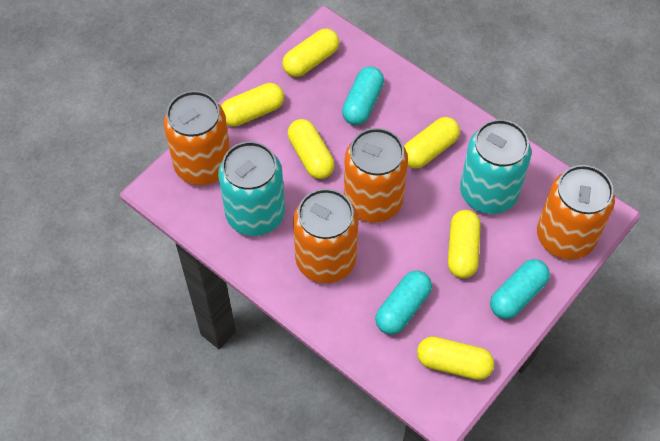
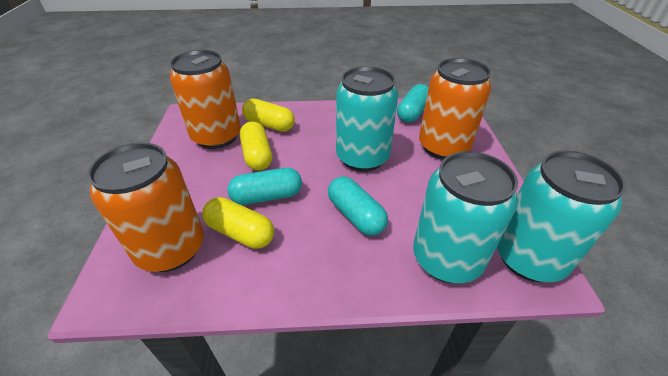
orange can: [163,91,230,185] [293,189,358,283] [344,128,408,223] [537,165,615,260] = 4 -> [87,143,204,272] [170,50,241,149] [419,58,492,160] = 3
turquoise can: [218,141,285,236] [460,119,531,214] = 2 -> [336,66,398,172] [413,151,518,283] [497,151,626,282] = 3
yellow capsule: [221,83,284,127] [282,29,339,77] [288,119,335,179] [404,117,460,169] [417,337,494,380] [448,210,481,278] = 6 -> [202,197,274,249] [240,121,272,171] [242,99,295,132] = 3

